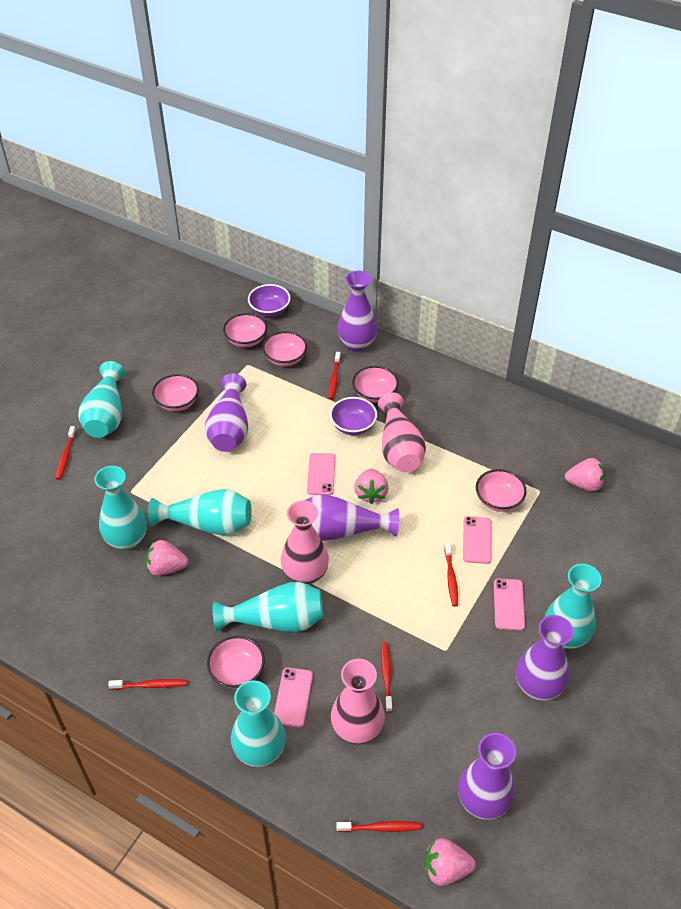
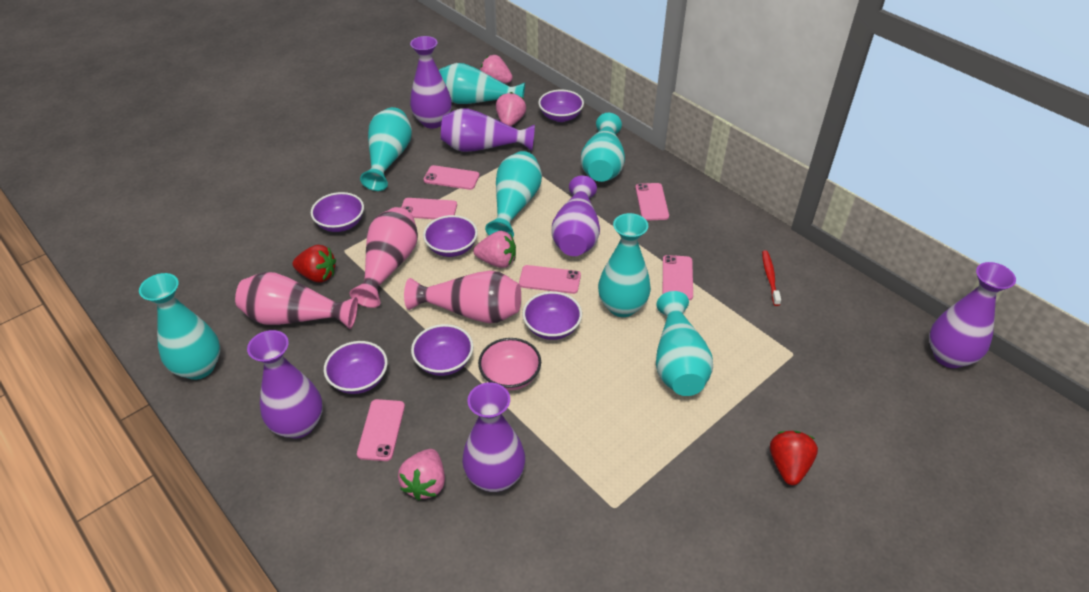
pink bowl: [152,374,199,411] [207,636,265,689] [223,313,267,347] [262,331,307,366] [352,366,399,403] [476,469,527,512] = 6 -> [478,338,541,391] = 1
pink phone: [274,667,313,728] [307,453,335,495] [463,516,491,564] [494,579,525,631] = 4 -> [357,399,405,461] [401,198,457,219] [423,165,480,190] [519,265,581,294] [636,183,669,221] [663,255,693,300] = 6
purple bowl: [248,284,291,317] [330,397,377,435] = 2 -> [311,192,364,232] [324,341,388,394] [411,324,473,376] [423,215,478,257] [523,291,582,340] [538,90,584,122] = 6
purple vase: [205,373,248,452] [304,494,399,541] [338,271,377,352] [458,733,516,820] [516,615,574,701] = 5 -> [247,330,323,439] [410,36,452,129] [441,109,535,152] [462,382,525,492] [552,176,600,256] [929,262,1016,368] = 6
red strawberry: none = 0 -> [292,245,336,282] [770,431,818,485] = 2
red toothbrush: [55,426,76,480] [108,679,187,690] [328,352,341,399] [336,821,421,832] [381,642,393,713] [444,543,458,607] = 6 -> [762,250,781,306] = 1
turquoise vase: [78,361,125,438] [94,466,147,550] [148,489,252,535] [213,582,323,632] [231,680,286,767] [544,564,602,649] = 6 -> [139,273,220,380] [360,107,412,191] [439,63,525,104] [485,151,542,237] [581,113,625,182] [598,213,651,317] [656,291,713,396] = 7

